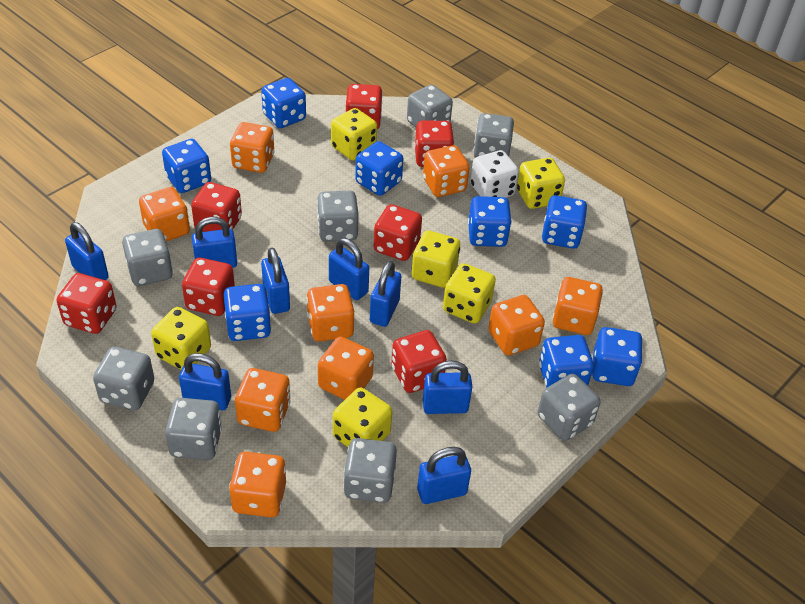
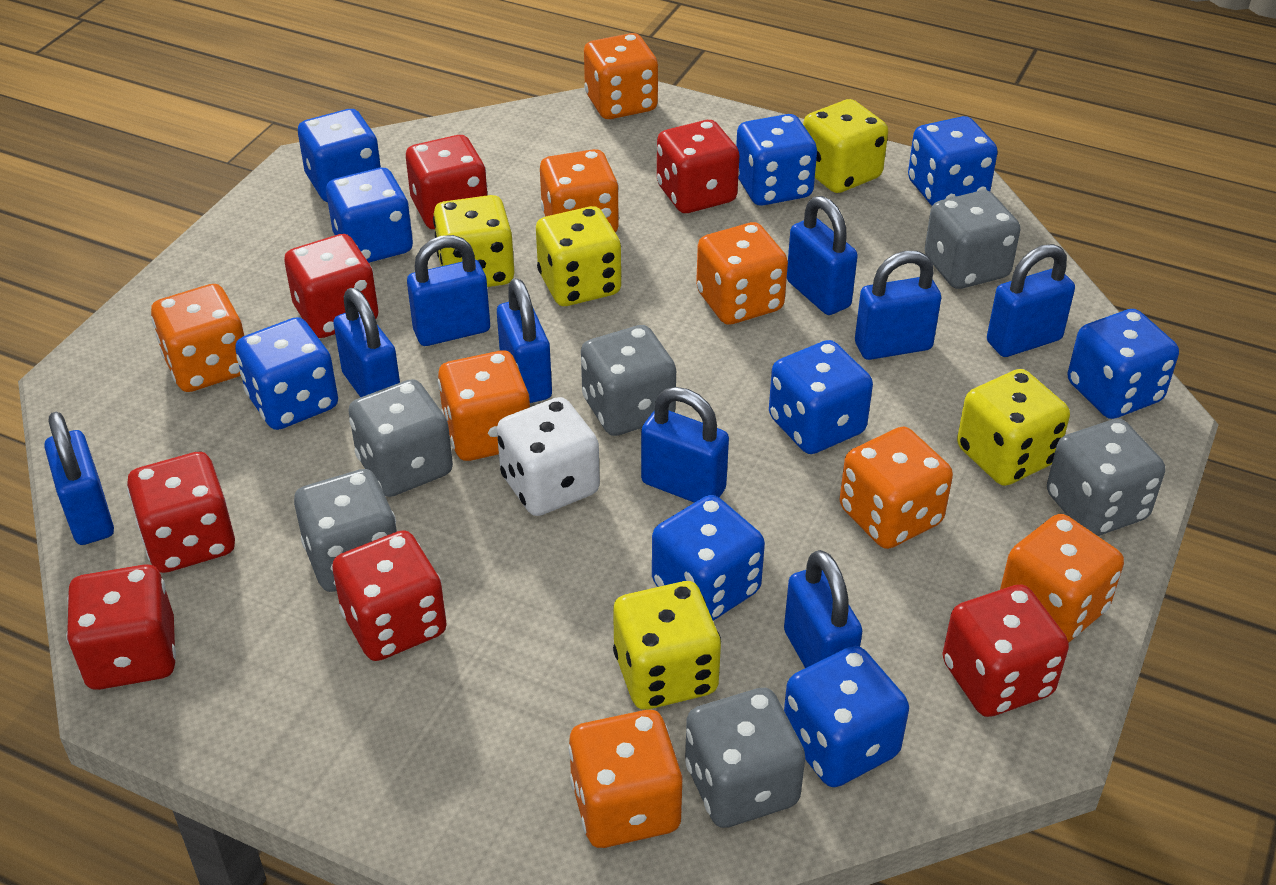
blue dice: [162,139,211,193] [224,284,271,341] [261,78,306,128] [355,141,403,196] [468,196,512,247] [539,335,594,388] [542,195,587,249] [592,327,643,386] = 8 -> [235,317,338,430] [298,109,381,202] [326,168,413,263] [652,495,765,621] [736,114,817,206] [769,340,873,454] [784,646,909,787] [908,116,998,206] [1068,309,1179,419] = 9
blue padlock: [65,222,109,280] [179,353,231,410] [192,217,237,268] [261,248,290,314] [329,238,369,300] [370,261,401,327] [417,447,471,504] [423,361,472,414] = 8 -> [44,412,114,545] [333,288,400,397] [407,235,490,346] [497,278,552,403] [641,387,729,503] [784,550,862,668] [787,196,858,315] [855,251,941,360] [987,244,1075,357] = 9
grey dice: [93,347,154,410] [122,229,173,286] [165,398,222,460] [317,191,359,242] [343,438,397,503] [407,85,453,127] [473,113,514,157] [538,374,601,441] = 8 -> [294,469,397,592] [348,379,453,497] [581,325,676,436] [685,687,805,828] [925,190,1020,289] [1047,419,1165,536] = 6
orange dice: [139,187,190,241] [229,452,286,517] [230,122,274,173] [235,368,291,432] [307,284,354,342] [318,337,374,400] [423,145,470,197] [488,295,545,356] [552,277,603,335] = 9 -> [151,284,244,392] [438,350,530,461] [540,149,619,233] [568,710,682,848] [584,33,658,119] [696,222,788,325] [840,427,953,549] [1000,514,1124,643] = 8
yellow dice: [151,307,211,370] [331,108,377,161] [333,388,392,447] [411,230,460,288] [443,263,496,324] [517,158,565,209] = 6 -> [433,195,514,287] [536,206,621,306] [613,581,721,710] [803,99,888,193] [957,369,1070,486] = 5

